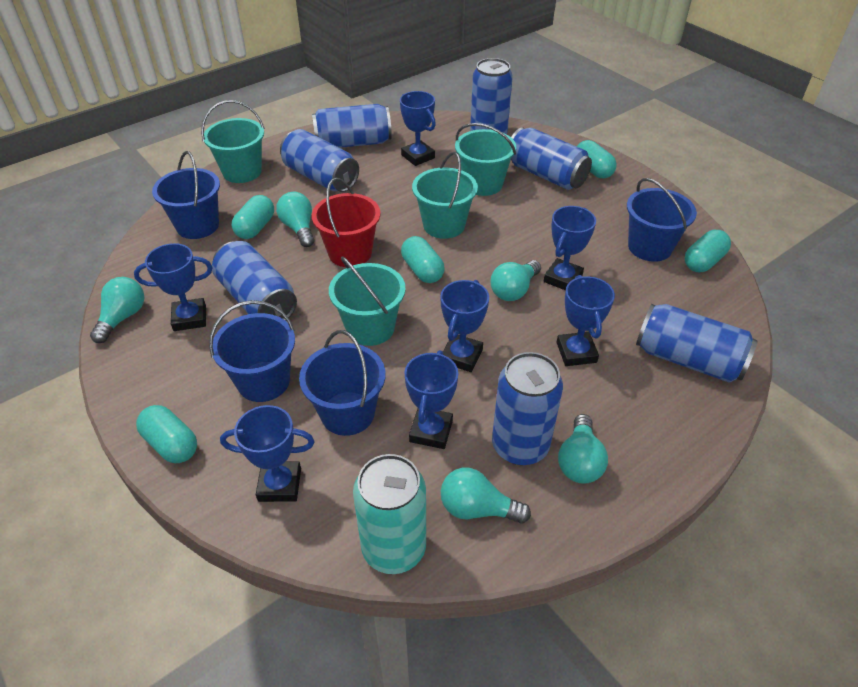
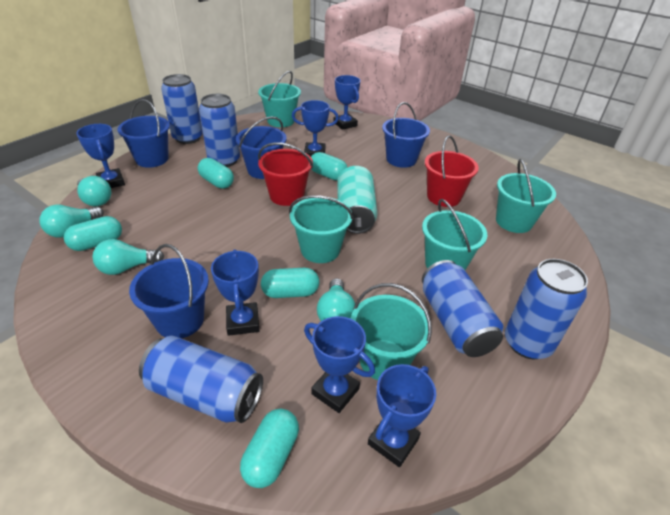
blue can: [212,241,297,321] [280,129,359,192] [312,104,392,148] [470,58,513,134] [492,352,563,465] [511,127,592,190] [636,304,758,383] = 7 -> [139,336,263,423] [161,74,203,144] [199,94,240,167] [422,260,504,357] [505,259,588,359] = 5
blue trophy: [134,243,212,331] [220,405,315,502] [400,91,436,166] [404,350,458,449] [440,280,489,372] [544,206,596,290] [557,275,615,366] = 7 -> [76,124,125,188] [211,249,260,336] [292,100,339,157] [304,316,375,413] [333,75,360,130] [368,364,436,467] = 6
red bucket: [312,178,381,267] = 1 -> [258,142,313,206] [425,135,479,207] = 2
turquoise bucket: [201,100,265,183] [329,256,406,346] [412,152,478,239] [455,123,516,196] = 4 -> [258,71,301,127] [289,195,354,263] [350,283,432,380] [422,199,487,270] [496,159,556,233] = 5
turquoise light bulb: [90,277,144,343] [276,192,314,247] [441,468,531,523] [491,260,541,301] [558,414,608,484] = 5 -> [40,205,104,238] [77,176,111,206] [92,239,164,275] [317,278,355,321] = 4

